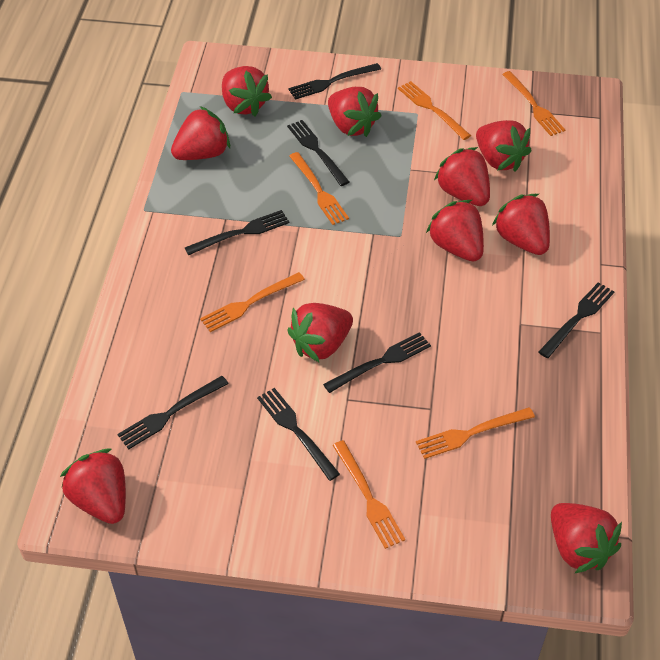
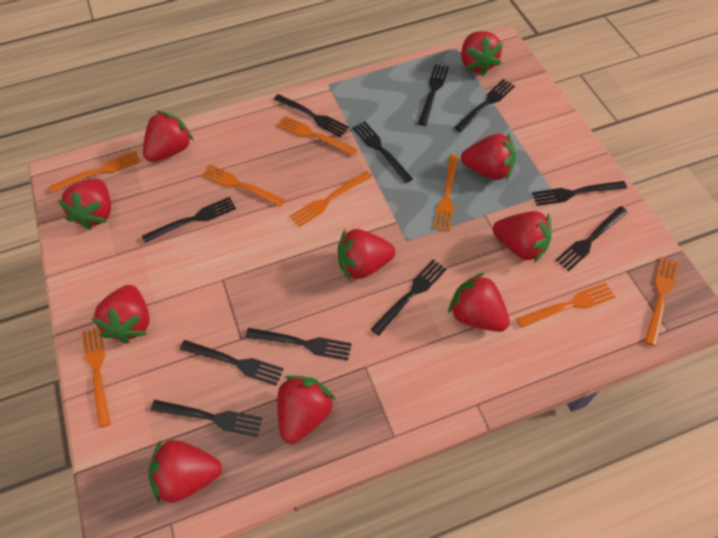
black fork: [117,376,229,449] [185,210,290,255] [257,388,340,481] [287,120,349,186] [288,63,381,100] [323,332,431,393] [538,282,615,358] = 7 -> [142,197,236,243] [150,400,262,437] [180,340,284,386] [245,328,352,361] [273,94,349,137] [353,121,413,183] [371,259,447,336] [418,64,449,126] [454,79,515,132] [532,181,627,206] [555,206,628,271] = 11
orange fork: [200,272,305,332] [289,152,349,225] [332,440,405,549] [398,81,471,140] [416,407,535,459] [502,71,565,136] = 6 -> [49,151,140,193] [82,327,111,428] [201,165,285,206] [277,116,357,156] [290,171,372,227] [433,155,459,232] [516,283,615,328] [645,257,679,346] = 8

